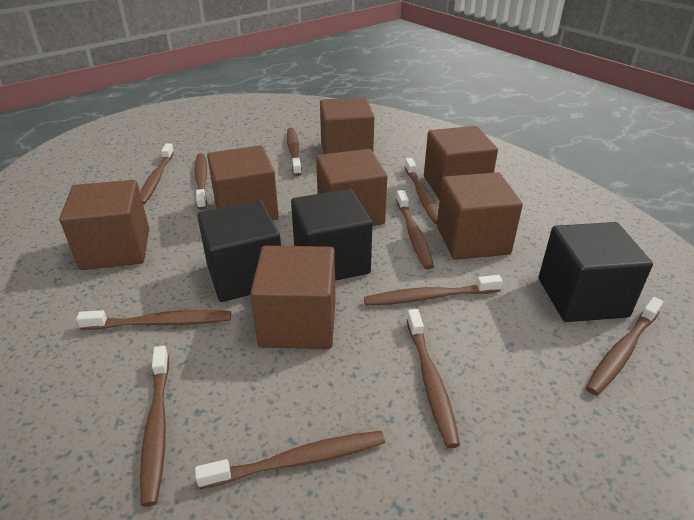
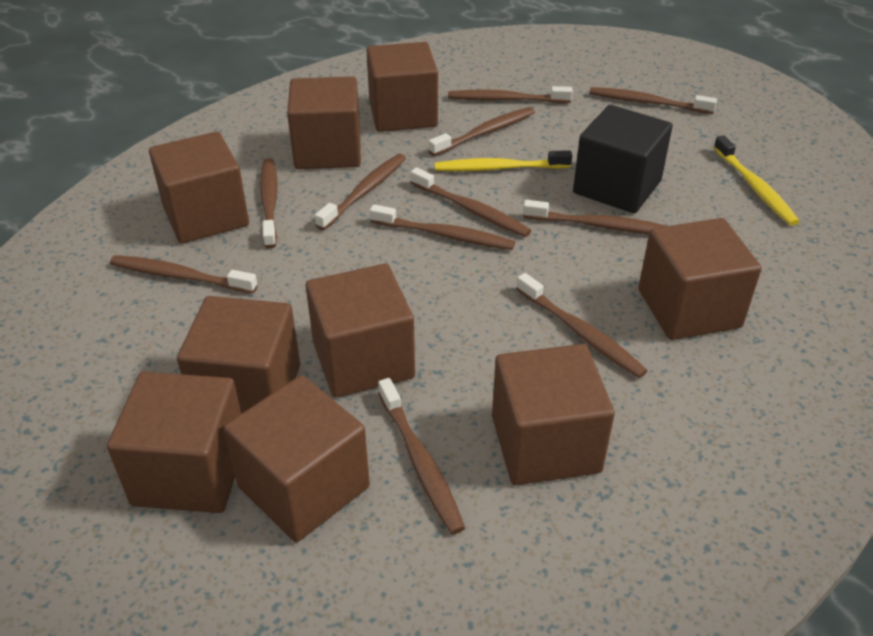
black cube: [197,200,281,302] [291,189,373,281] [539,222,653,322] = 3 -> [573,105,673,214] = 1
brown cube: [59,180,149,270] [207,145,279,220] [250,246,336,349] [316,149,387,226] [320,97,374,154] [424,126,498,200] [437,172,523,260] = 7 -> [107,372,241,513] [149,131,249,244] [177,296,300,414] [223,375,370,542] [287,76,361,169] [306,264,415,398] [366,42,438,132] [492,344,615,485] [638,218,762,340] = 9
yellow toothbrush: none = 0 -> [435,150,572,171] [713,135,800,226] = 2

